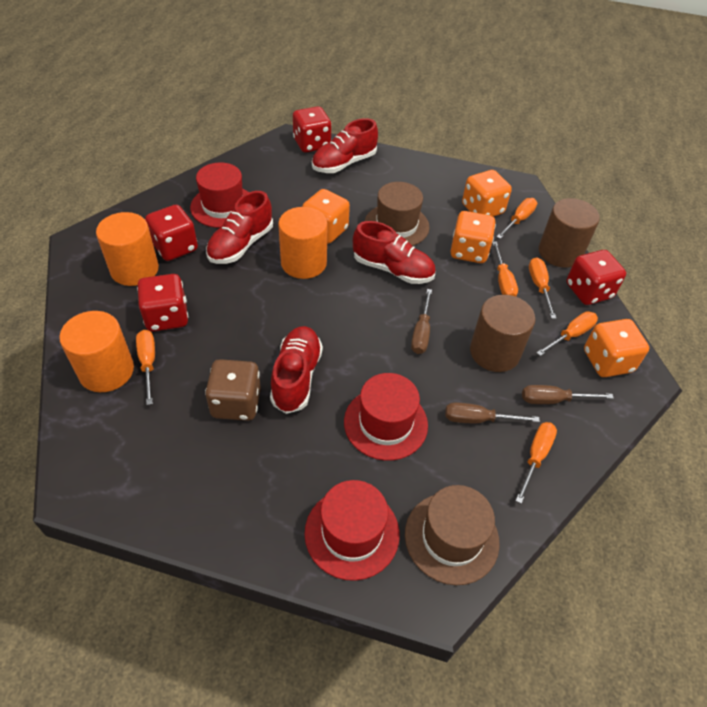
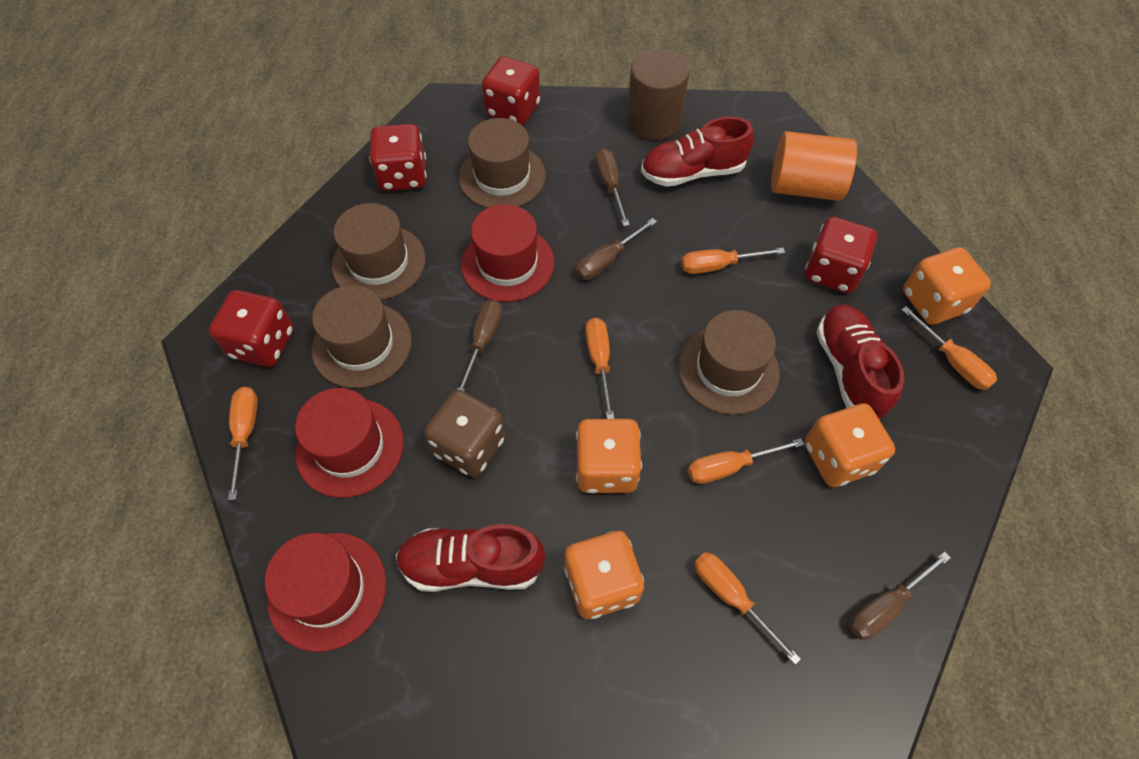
brown cylinder: [470,295,535,372] [539,198,600,268] = 2 -> [627,49,690,140] = 1
brown hat: [365,182,430,246] [405,485,500,585] = 2 -> [311,285,412,388] [332,203,426,300] [459,118,546,208] [678,310,780,415] = 4
brown screwdriver: [411,289,432,354] [445,403,540,423] [522,385,614,404] = 3 -> [457,300,502,391] [576,218,657,280] [595,148,630,226] [850,552,951,640] = 4
orange cylinder: [59,311,134,392] [96,212,159,286] [278,207,327,279] = 3 -> [771,131,857,201] = 1
red shoe: [206,191,273,264] [270,326,323,414] [312,118,378,173] [353,221,436,284] = 4 -> [396,524,546,592] [641,116,754,187] [816,304,904,419] = 3

